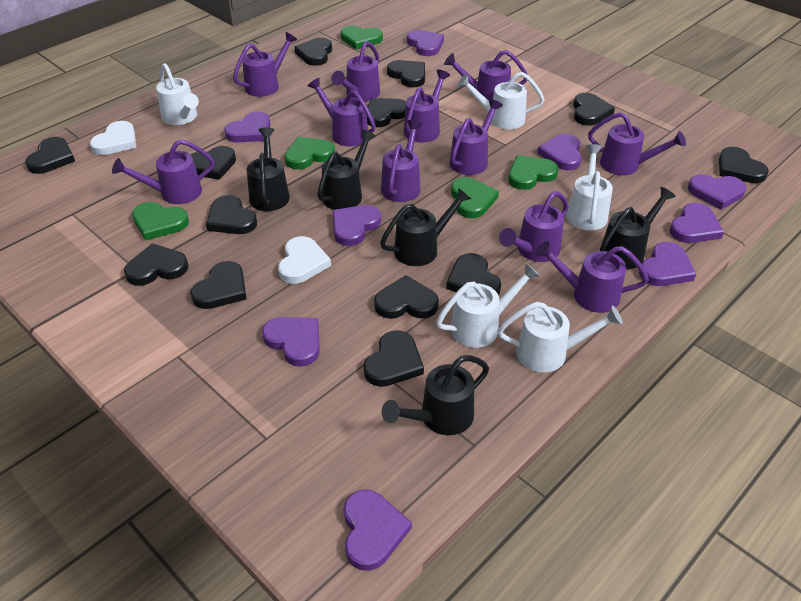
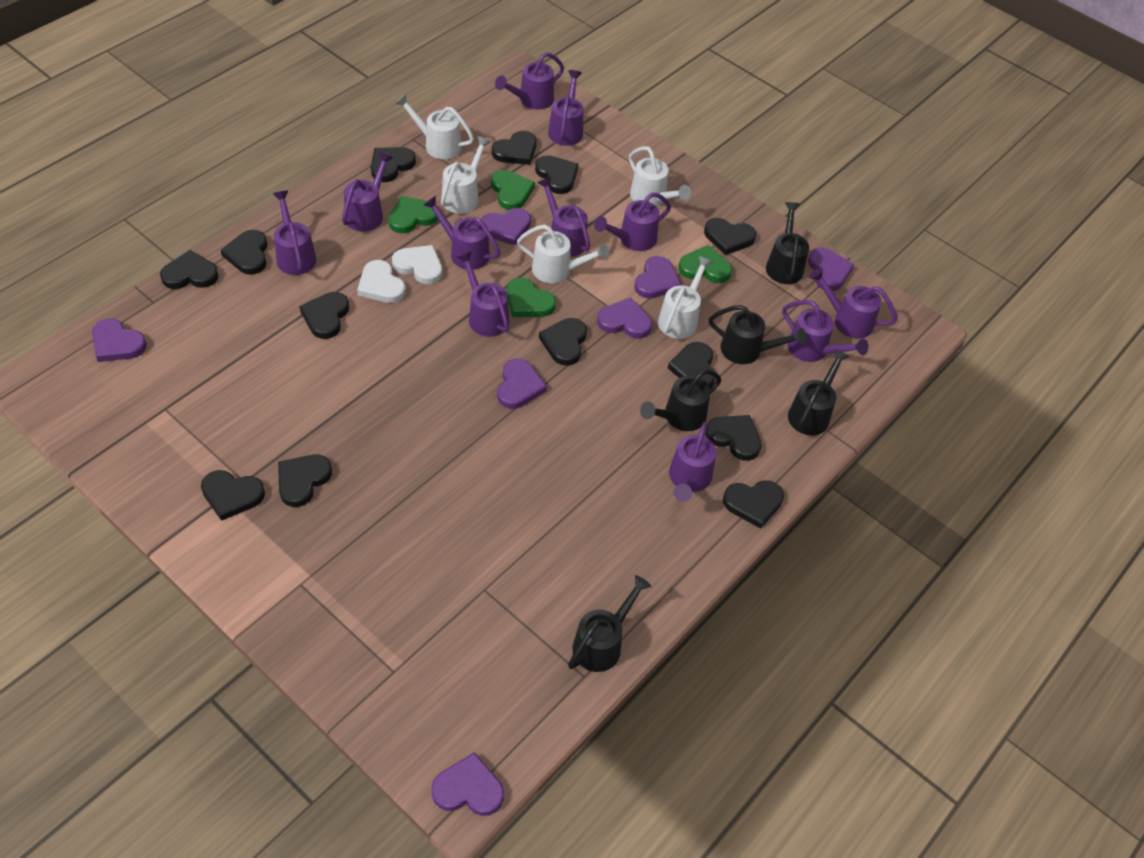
green heart: [132,202,189,240] [285,137,335,170] [341,26,383,50] [451,177,499,218] [508,155,558,190] = 5 -> [388,196,438,233] [491,170,535,210] [507,277,556,317] [678,245,732,283] = 4
purple heart: [224,111,270,143] [262,317,320,367] [332,205,381,246] [344,489,412,571] [407,30,444,56] [537,134,582,170] [639,242,696,286] [669,203,724,243] [688,174,746,209] = 9 -> [92,318,147,362] [431,752,504,816] [481,208,531,246] [497,359,547,409] [597,298,652,339] [634,256,682,299] [808,248,854,291] = 7

